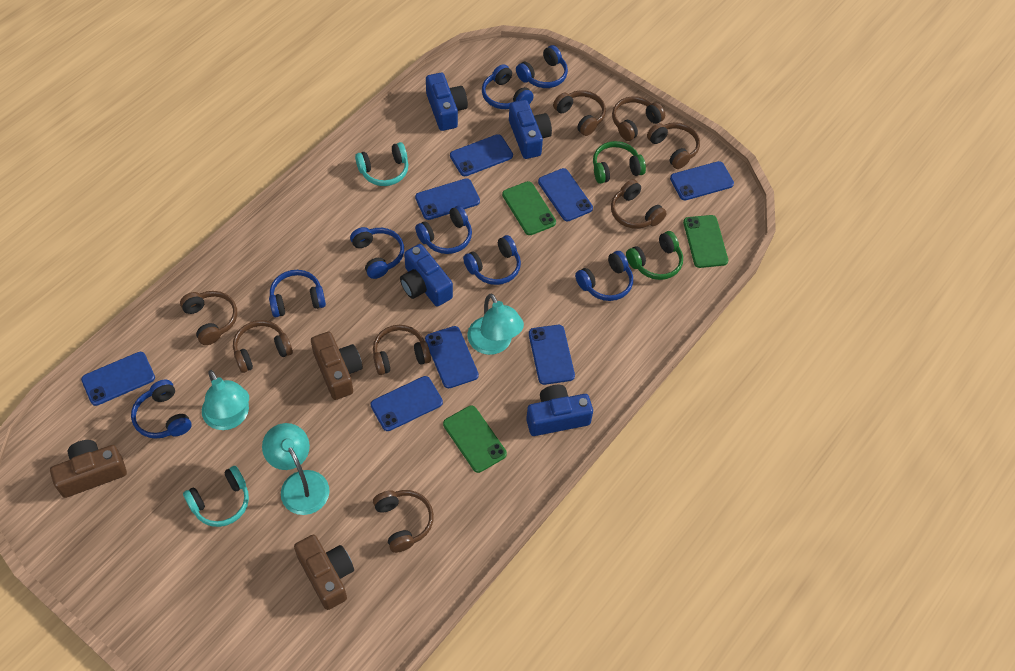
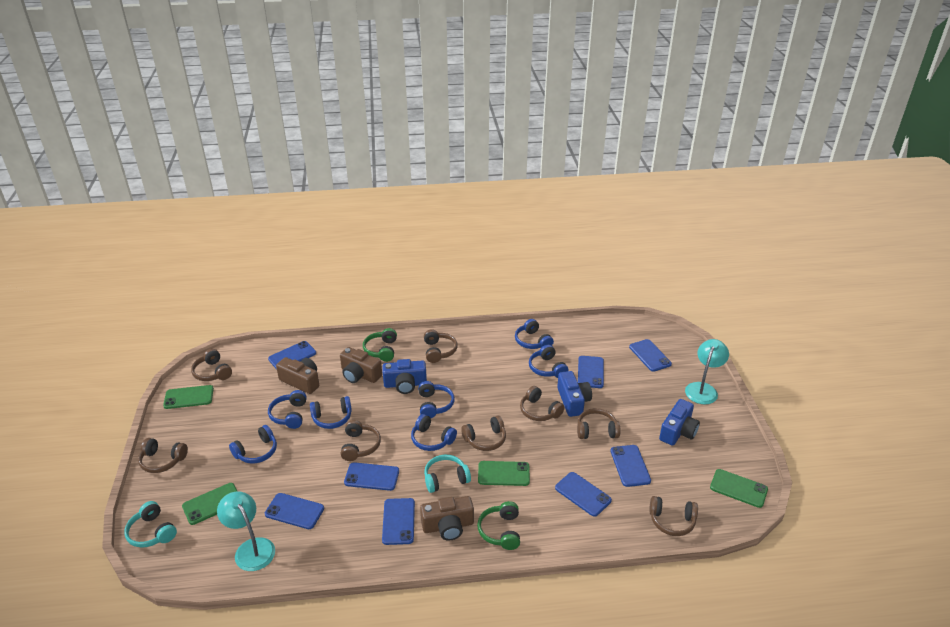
blue camera: [400,244,453,307] [426,73,468,131] [509,100,552,159] [526,385,593,436] = 4 -> [382,359,427,394] [557,371,592,417] [659,399,700,446] = 3
blue headphones: [131,380,192,439] [269,270,326,317] [350,227,404,279] [415,205,472,254] [463,235,521,285] [482,64,534,109] [516,45,568,88] [575,251,633,301] = 8 -> [229,425,277,464] [268,390,307,429] [310,396,352,429] [411,414,457,451] [418,381,455,418] [515,319,554,349] [529,344,569,378] = 7
green phone: [443,406,507,473] [502,181,556,235] [683,215,728,268] = 3 -> [163,385,214,409] [182,483,238,525] [478,461,530,486] [710,469,768,508] = 4
turquoise lamp: [202,370,249,430] [262,423,330,515] [467,294,524,355] = 3 -> [217,492,275,571] [685,339,729,404] = 2

